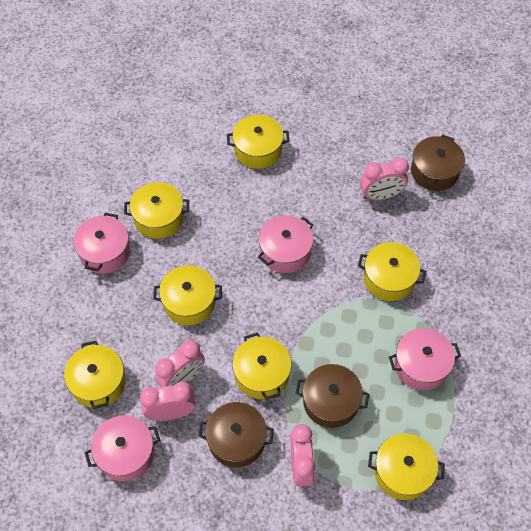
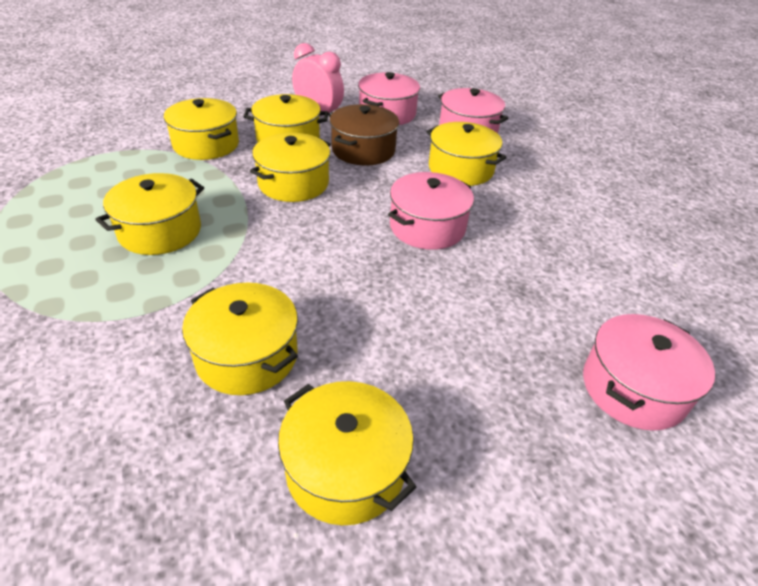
brown pot: [198,402,274,467] [296,364,369,428] [411,134,465,191] = 3 -> [330,104,399,166] = 1
pink clock: [140,382,196,421] [155,340,205,387] [291,424,315,487] [360,158,409,200] = 4 -> [292,43,344,117] = 1

